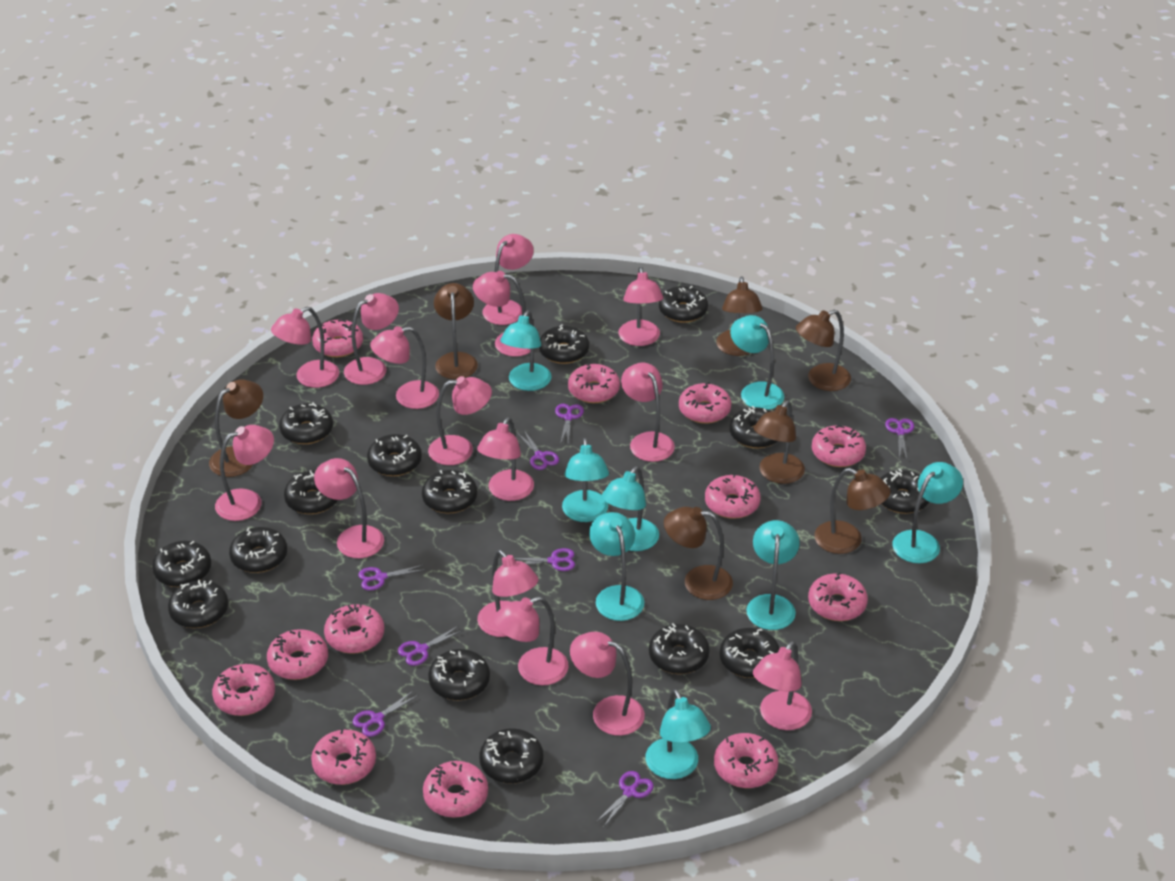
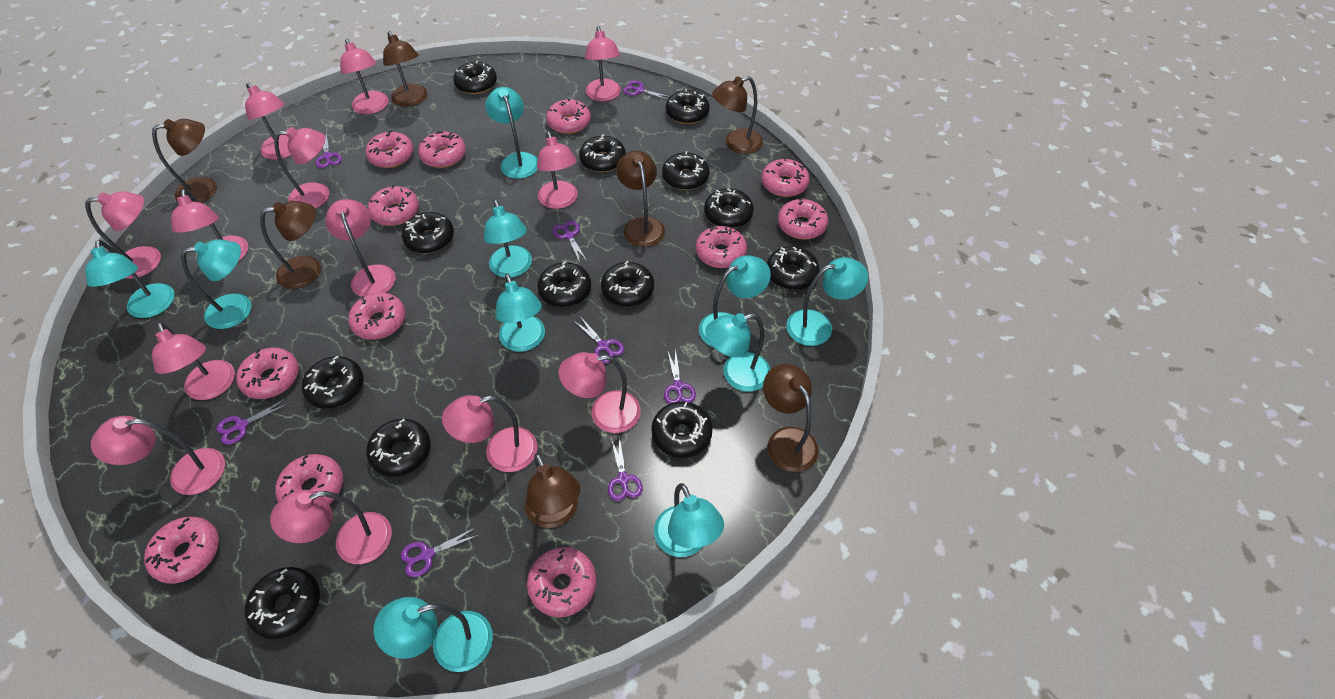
black donut: [152,541,211,587] [168,580,228,628] [229,527,287,573] [279,402,333,444] [284,470,338,514] [367,434,422,476] [422,470,477,513] [428,649,490,700] [479,728,544,784] [539,324,589,364] [649,623,710,674] [659,286,708,323] [720,628,780,678] [730,406,777,448] [881,469,929,514] = 15 -> [245,567,320,639] [302,356,363,409] [366,419,431,476] [402,212,454,253] [453,60,497,94] [537,261,591,307] [579,134,626,172] [601,261,654,307] [651,402,713,458] [662,151,710,190] [666,89,710,124] [704,188,754,228] [767,246,819,290] = 13
pink lamp: [215,425,274,521] [271,307,339,388] [314,458,384,558] [344,293,399,385] [370,326,439,409] [428,376,492,465] [473,271,535,357] [477,417,534,501] [477,550,538,637] [483,234,534,325] [493,596,569,685] [570,632,645,736] [619,267,663,346] [621,363,675,462] [753,641,812,730] = 15 -> [85,191,161,279] [91,416,225,495] [152,322,235,400] [171,189,248,261] [245,82,291,160] [270,490,392,564] [274,127,329,209] [325,199,396,297] [340,39,388,114] [442,395,538,472] [537,131,578,209] [559,352,641,433] [585,26,621,102] = 13
turquoise lamp: [500,310,552,391] [562,438,609,522] [589,512,644,621] [602,466,659,551] [645,689,711,779] [730,315,784,410] [746,520,800,630] [893,462,963,563] = 8 -> [85,240,175,318] [181,239,252,329] [374,597,493,672] [484,200,532,278] [485,87,538,179] [495,274,545,352] [654,483,724,557] [699,255,771,347] [705,313,771,392] [786,257,868,346] = 10

